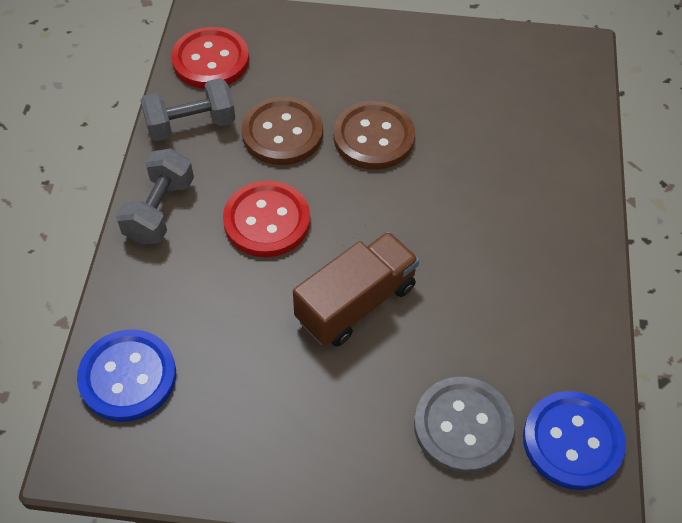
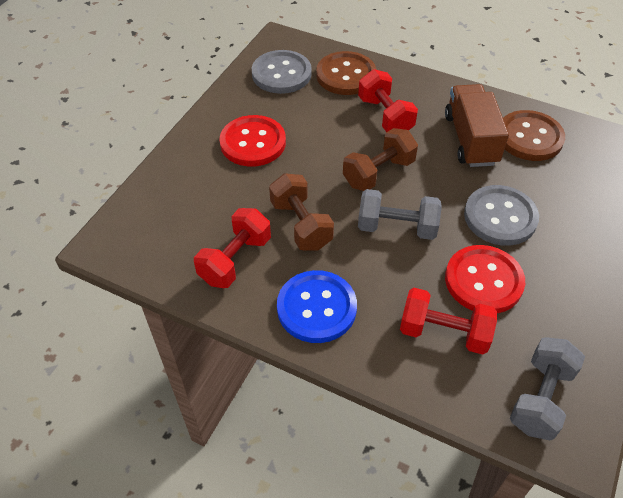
blue button: [77,329,176,422] [523,391,626,490] = 2 -> [277,270,357,343] = 1
brown dumbbell: none = 0 -> [269,173,334,251] [343,128,418,191] = 2
grey button: [414,377,515,474] = 1 -> [252,50,312,94] [464,185,539,246] = 2
red dumbbell: none = 0 -> [194,208,271,288] [358,69,418,132] [400,288,497,355] = 3

